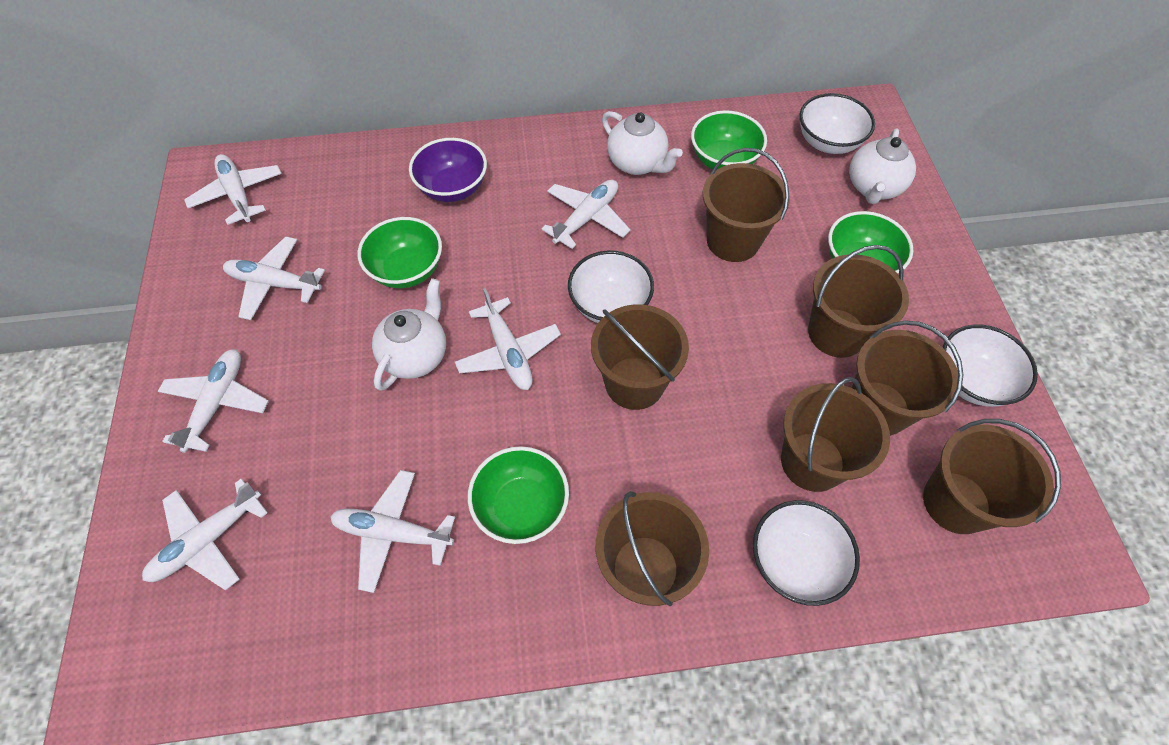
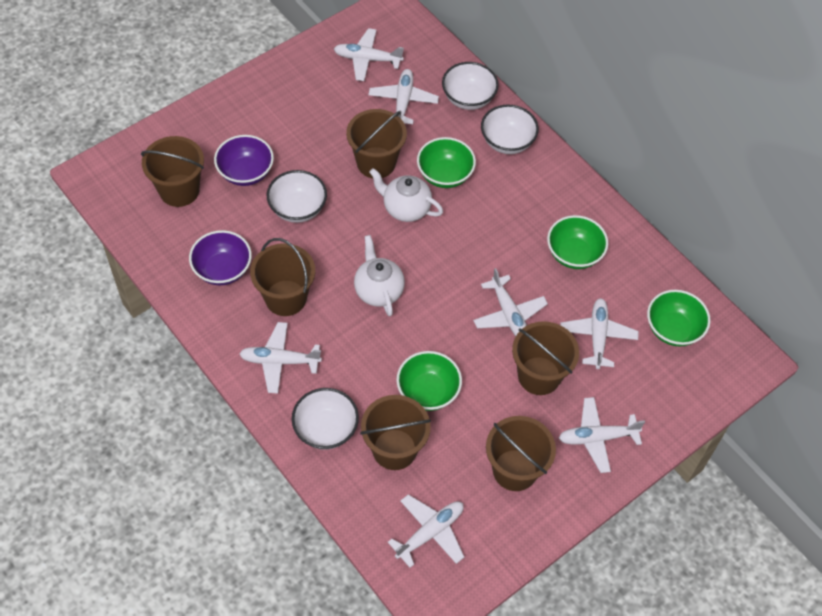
brown bucket: [591,304,689,410] [596,491,709,606] [703,148,790,262] [781,377,890,492] [808,245,909,358] [852,320,963,436] [923,419,1061,534] = 7 -> [141,136,204,207] [250,238,315,316] [346,109,407,178] [360,395,431,470] [486,416,556,491] [512,321,579,395] = 6
purple bowl: [409,138,487,202] = 1 -> [189,230,252,285] [214,135,274,186] = 2
white teapot: [372,278,446,391] [602,111,683,175] [849,128,916,204] = 3 -> [354,235,405,316] [369,168,443,222] = 2

